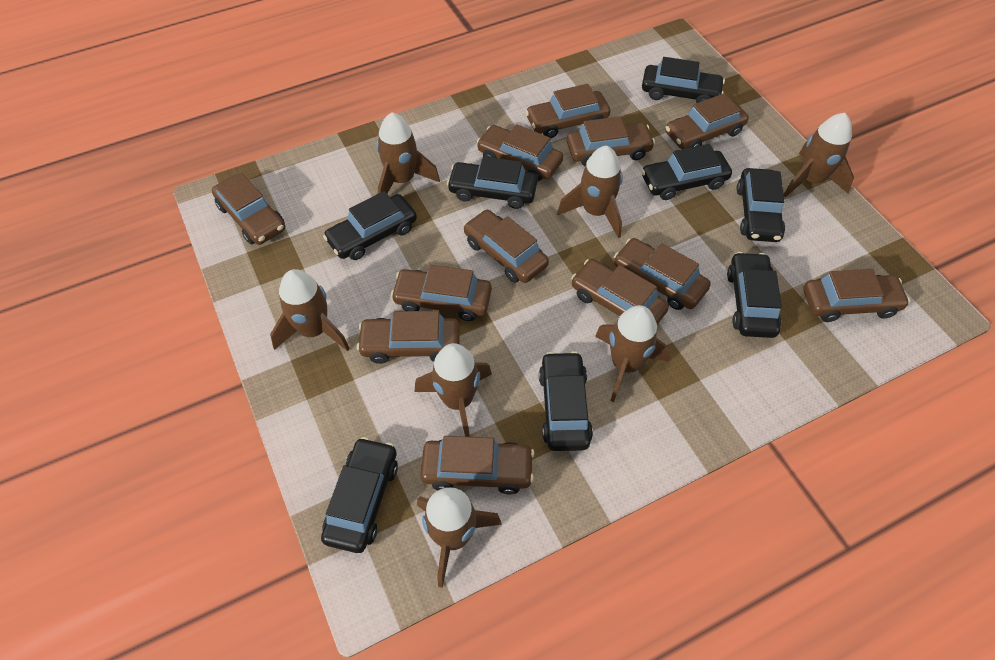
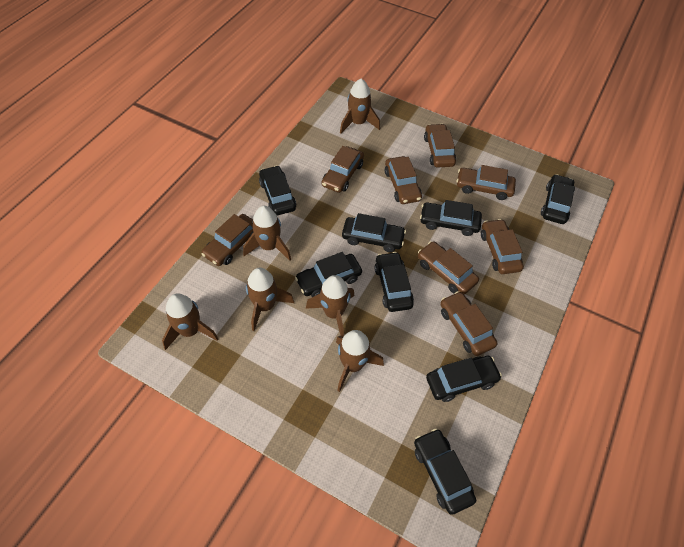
brown car: [212,172,285,245] [357,311,460,364] [391,265,492,321] [421,436,534,495] [464,210,549,283] [477,124,563,181] [525,84,610,138] [567,116,655,166] [571,259,669,325] [614,238,711,310] [665,93,749,149] [803,269,910,322] = 12 -> [201,214,253,266] [322,146,364,193] [385,156,422,204] [418,241,479,295] [424,124,456,168] [440,291,497,356] [456,165,516,200] [481,219,524,274] = 8
brown rocket: [270,269,350,351] [376,112,440,194] [415,343,492,437] [417,487,502,588] [557,146,623,238] [595,305,670,402] [784,113,854,198] = 7 -> [162,293,219,350] [243,206,291,261] [246,268,294,331] [306,275,354,337] [336,330,384,392] [340,79,380,133] = 6

